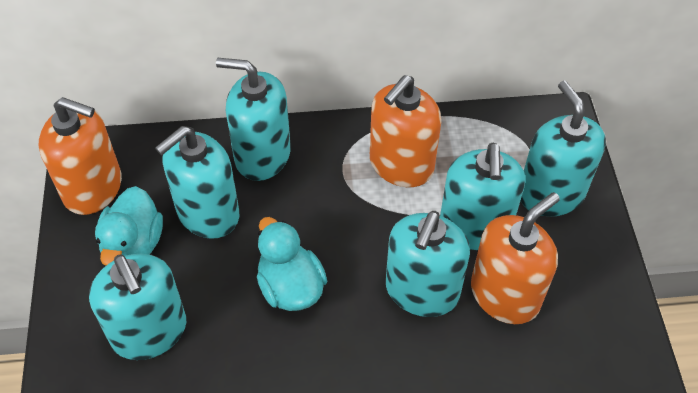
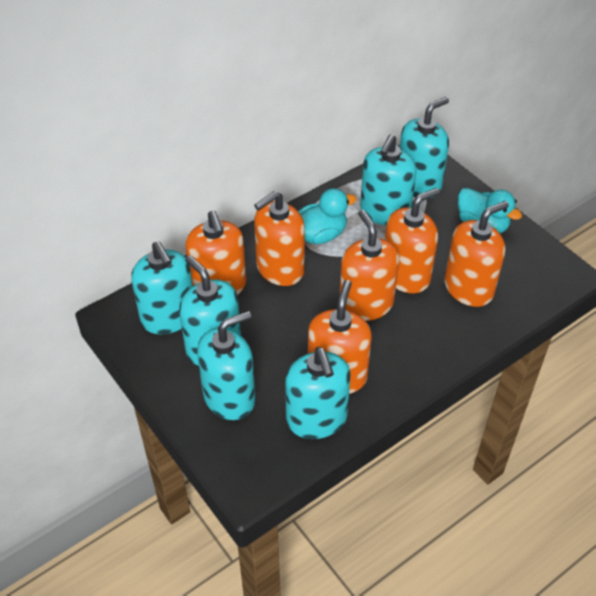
orange soap dispenser: [39,97,122,215] [370,75,441,187] [471,192,560,324] = 3 -> [185,211,246,295] [254,191,305,286] [308,280,372,394] [340,210,399,321] [385,188,440,293] [444,201,509,307] = 6

